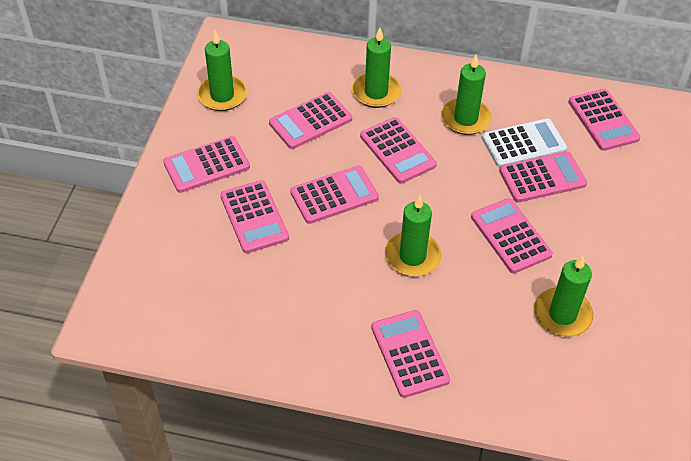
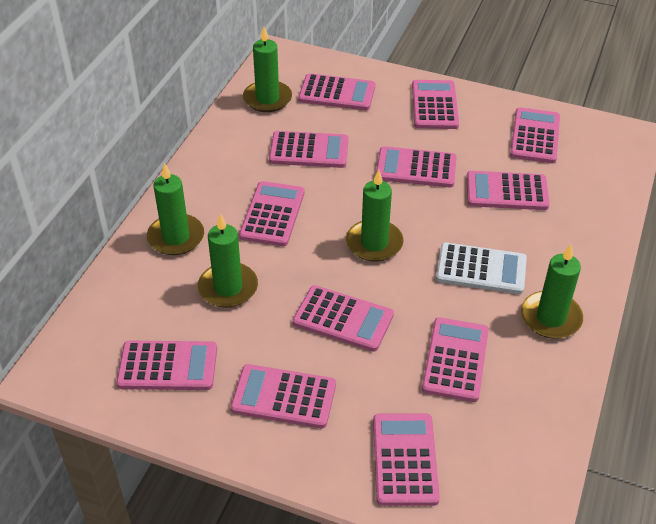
pink calculator: [163,136,250,193] [220,180,289,253] [269,92,352,149] [290,166,379,224] [360,117,437,184] [371,310,450,398] [471,198,553,273] [499,151,587,202] [568,89,641,151] = 9 -> [116,340,217,390] [230,364,336,428] [239,181,304,246] [269,131,349,168] [293,285,394,352] [298,73,375,110] [373,414,440,506] [376,146,457,188] [412,80,459,129] [422,317,489,402] [466,171,550,210] [510,107,560,163] = 12

